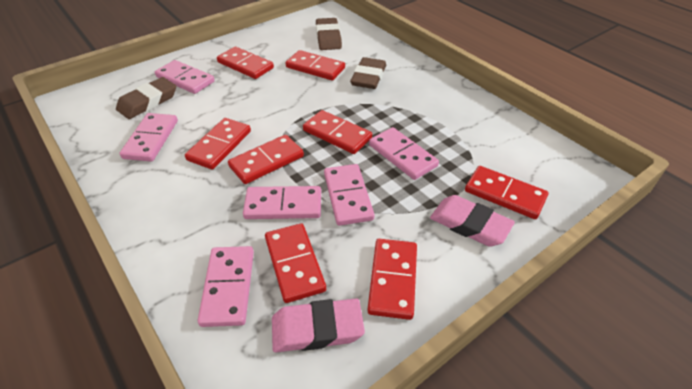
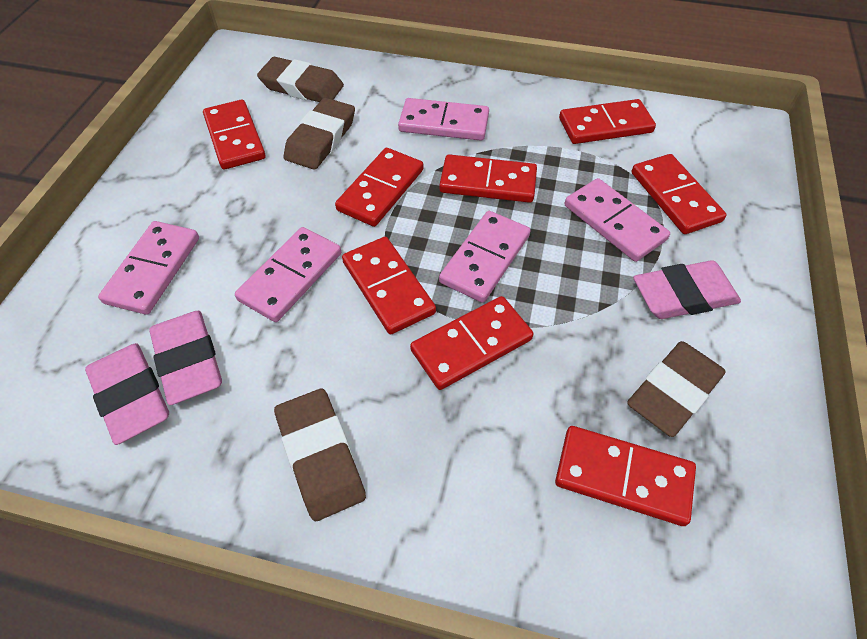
brown eraser: [116,77,176,119] [316,18,342,50] [350,57,386,89] = 3 -> [257,57,344,102] [274,389,366,522] [284,98,355,170] [627,341,726,437] = 4
pink domino: [120,113,178,162] [155,60,215,94] [198,246,254,327] [243,186,321,219] [324,164,375,226] [369,127,439,180] = 6 -> [98,221,199,315] [235,227,341,322] [398,98,489,141] [439,211,531,303] [565,178,670,262] = 5
pink eraser: [272,298,365,352] [430,195,515,247] = 2 -> [85,343,169,445] [149,310,222,405] [633,260,741,319] = 3

